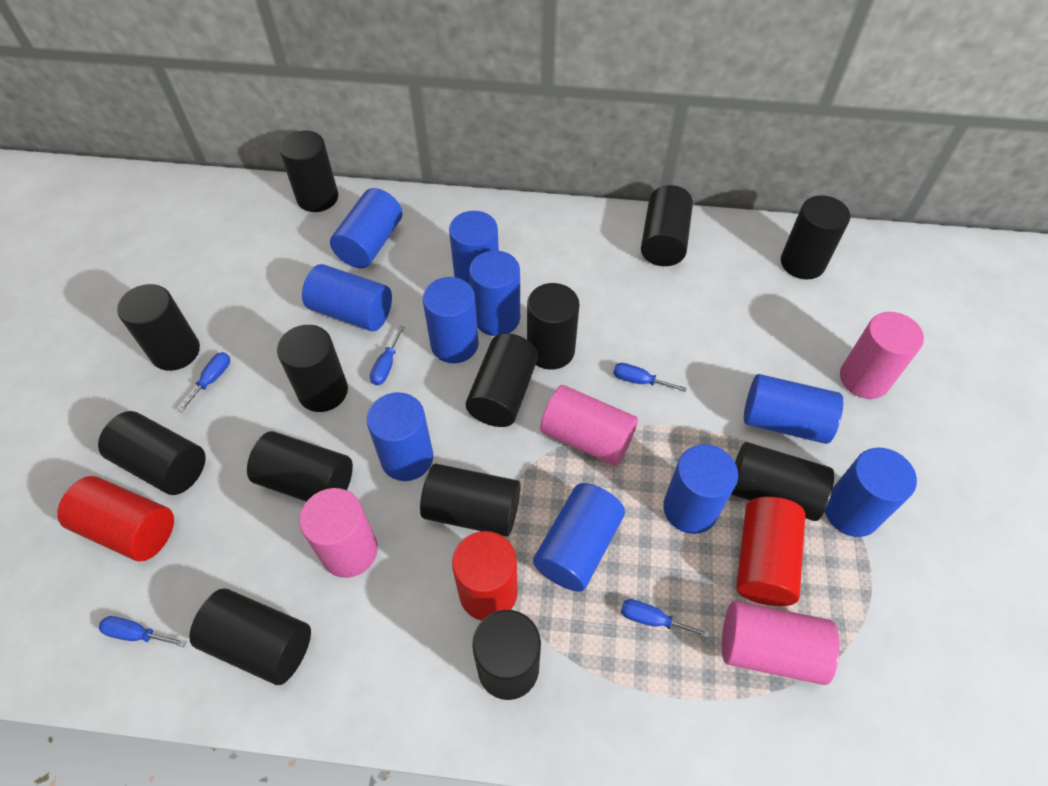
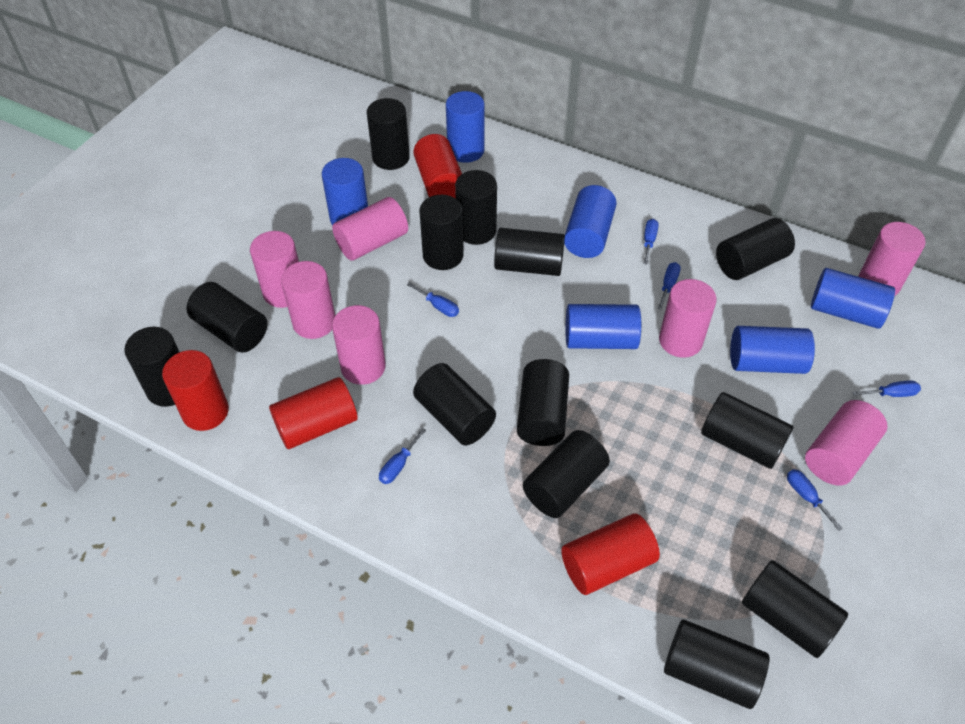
blue cylinder: [302,264,392,331] [330,188,402,268] [367,392,433,481] [423,277,479,363] [449,211,499,286] [469,250,520,336] [533,483,625,592] [663,444,738,534] [744,374,843,444] [825,448,917,537] = 10 -> [322,158,368,225] [446,91,485,163] [564,185,617,258] [566,304,641,349] [730,326,815,374] [811,268,895,329] = 6
blue screwdriver: [99,616,186,647] [178,352,230,412] [370,326,404,385] [613,363,687,392] [621,599,710,638] = 5 -> [379,428,426,484] [407,282,459,317] [643,219,659,264] [657,262,681,310] [787,469,843,531] [852,381,921,397] = 6
pink cylinder: [299,488,378,578] [540,385,638,466] [722,601,840,685] [840,312,924,399] = 4 -> [250,231,299,308] [281,261,335,339] [332,197,408,261] [332,305,386,385] [659,279,717,358] [805,400,887,486] [858,222,926,295] = 7
red cylinder: [57,476,174,561] [452,531,518,621] [736,497,806,606] = 3 -> [162,350,229,431] [269,377,358,449] [413,134,462,199] [561,513,660,595] = 4

